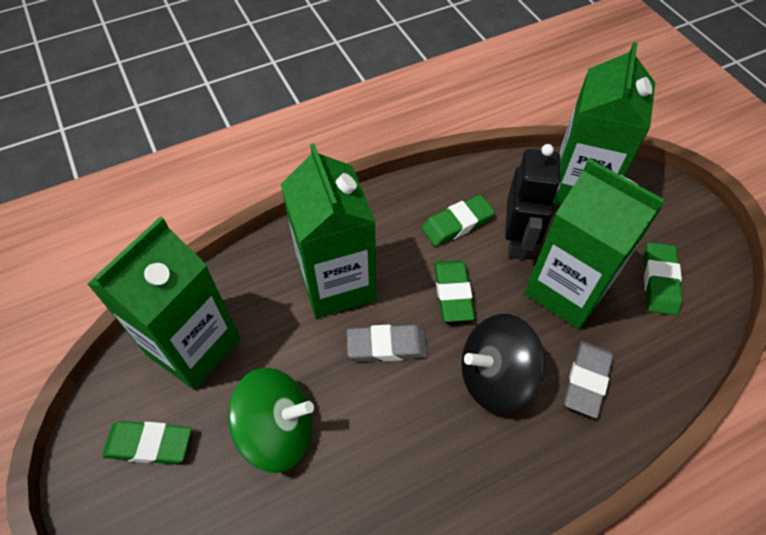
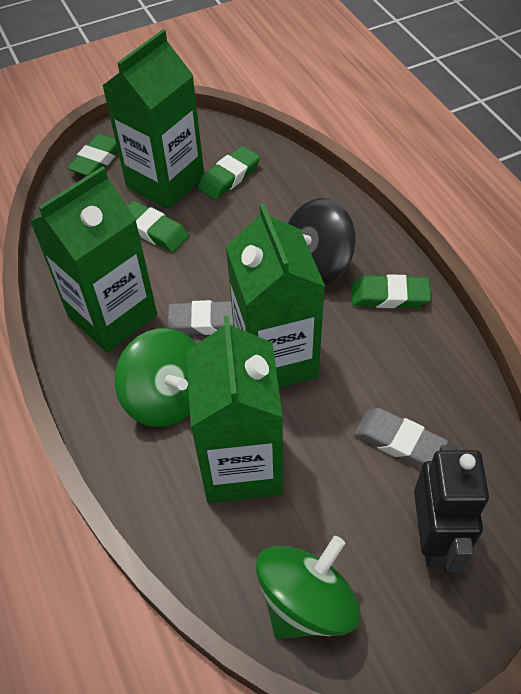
green spinning top: [228,368,314,473] = 1 -> [115,328,196,427] [256,536,360,639] = 2

